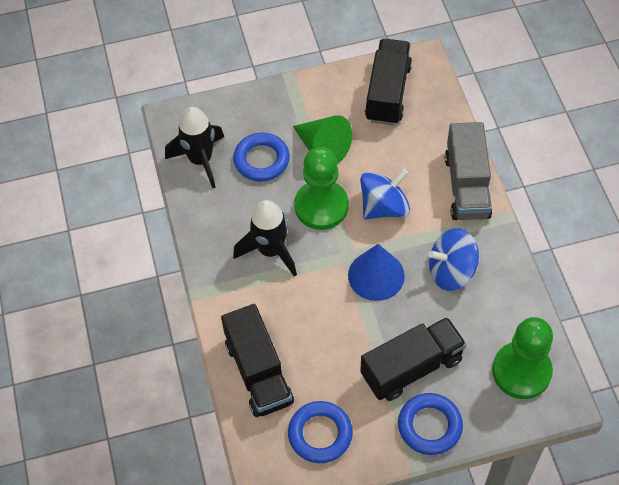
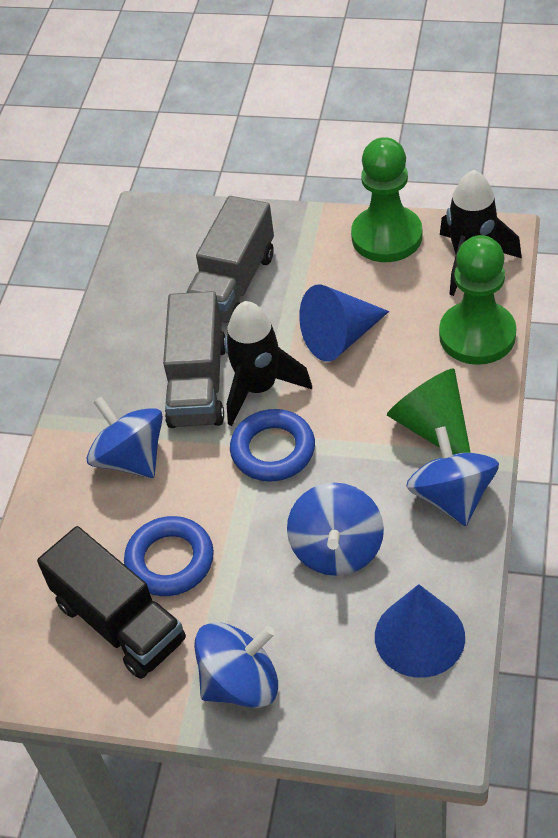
black truck: [221,304,294,417] [360,317,467,401] [365,38,412,125] = 3 -> [37,526,186,679] = 1
blue cone: [348,244,405,301] = 1 -> [299,284,389,361] [375,584,465,678] = 2
blue ring: [233,133,290,181] [288,401,353,463] [398,393,463,455] = 3 -> [124,516,214,596] [230,409,315,482] = 2
blue spinning top: [360,169,410,219] [428,228,479,291] = 2 -> [87,396,163,478] [194,622,278,708] [287,483,384,576] [406,427,499,526] = 4
grey truck: [445,122,492,220] = 1 -> [163,291,226,428] [186,196,274,323] = 2

